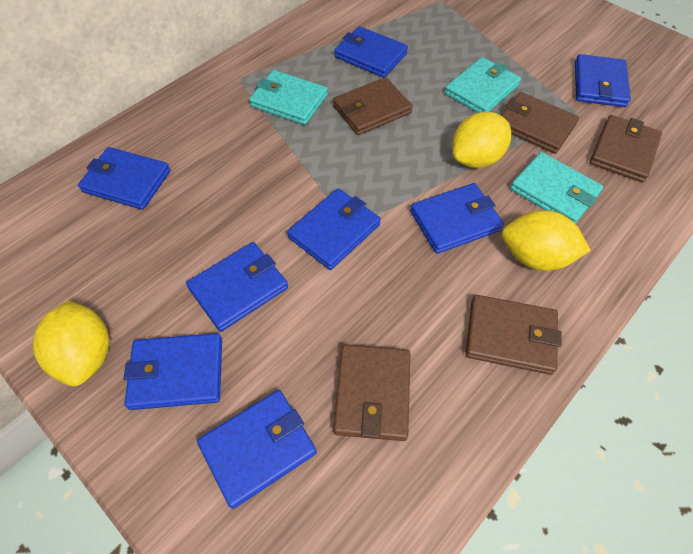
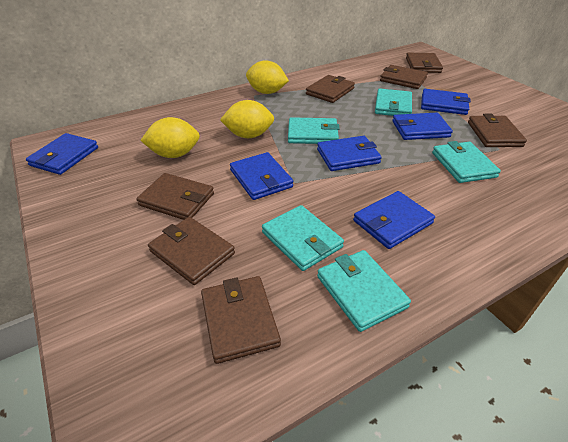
blue wallet: [78,147,171,210] [124,333,222,410] [186,242,288,332] [197,390,317,509] [287,188,381,270] [334,26,408,78] [410,183,504,254] [575,54,631,107] = 8 -> [26,133,98,175] [230,152,293,200] [317,136,382,171] [353,191,435,249] [392,113,453,140] [421,89,471,115] = 6
brown wallet: [333,77,413,135] [333,344,410,441] [466,295,562,375] [501,92,579,154] [590,115,662,183] = 5 -> [136,173,214,220] [148,217,235,285] [201,276,281,364] [306,75,355,103] [380,65,428,89] [406,53,443,73] [468,114,527,147] = 7
turquoise wallet: [249,70,328,125] [445,57,521,113] [510,152,603,224] = 3 -> [262,205,344,271] [288,117,339,144] [317,250,411,332] [375,88,412,116] [432,141,501,183] = 5

